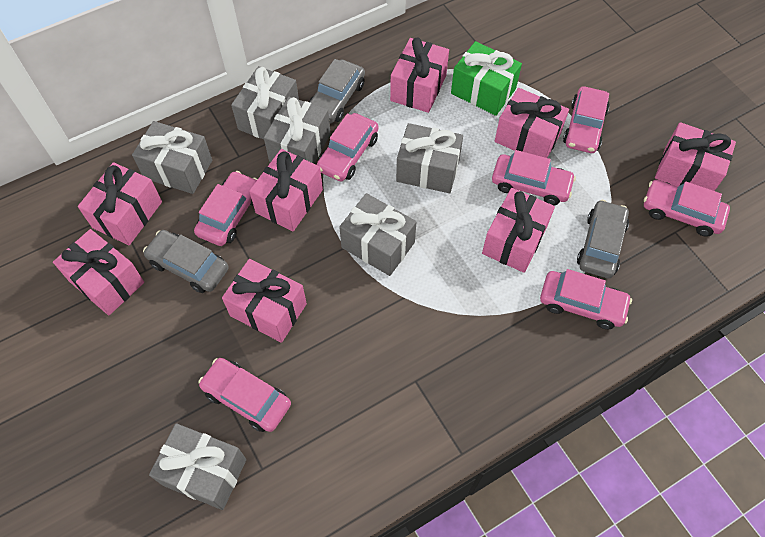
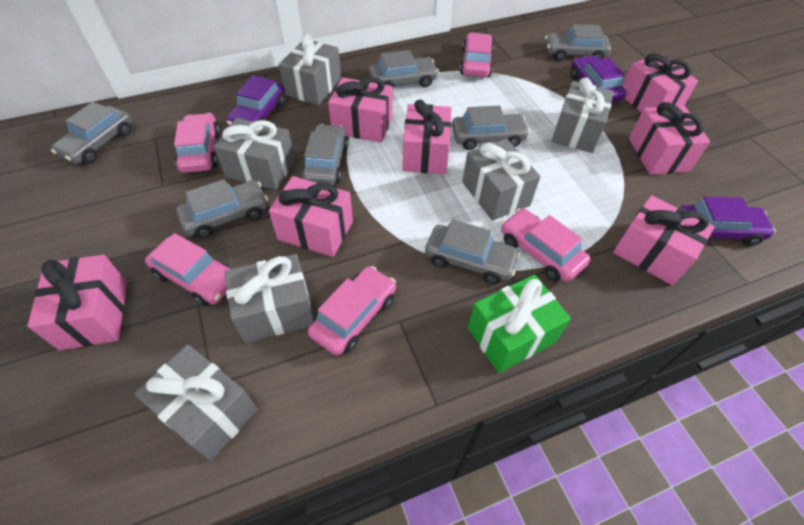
grey car: [143,230,229,293] [309,59,365,123] [577,200,629,278] = 3 -> [51,102,132,164] [176,179,268,238] [301,124,349,185] [369,50,439,88] [425,219,520,284] [452,105,530,150] [545,24,611,61] = 7
pink car: [194,171,258,246] [198,358,291,432] [317,113,379,181] [492,150,576,205] [540,269,632,329] [563,86,610,153] [644,180,730,237] = 7 -> [145,233,233,306] [174,113,220,173] [308,266,396,356] [460,32,494,77] [501,208,590,282] = 5
pink gift: [53,229,144,315] [78,162,162,245] [222,259,307,343] [249,149,323,232] [390,37,449,113] [482,188,555,273] [495,88,569,158] [655,122,736,191] = 8 -> [27,255,127,350] [269,176,353,257] [328,77,393,143] [402,100,452,174] [613,195,714,286] [623,53,698,113] [629,102,710,175] = 7
purple car: none = 0 -> [226,75,285,126] [571,55,627,103] [680,196,776,246] = 3

